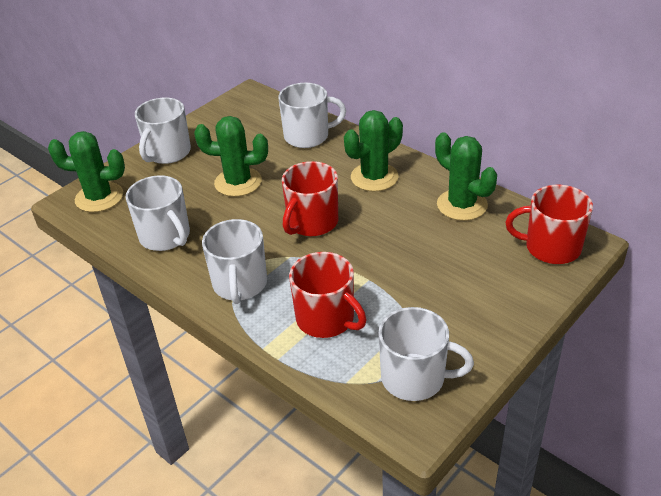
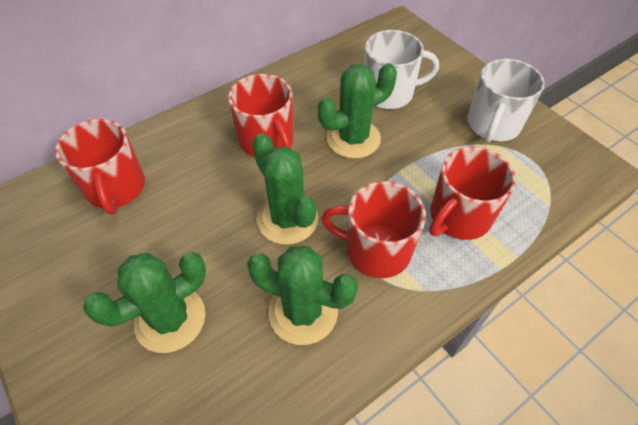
red mug: [282,161,338,236] [289,252,366,338] [505,185,593,264] = 3 -> [55,119,145,215] [228,74,293,157] [321,181,426,278] [429,147,516,240] = 4
white mug: [125,175,190,251] [135,98,191,164] [202,219,267,304] [278,83,346,148] [379,307,474,401] = 5 -> [364,30,439,109] [467,59,545,142] = 2

